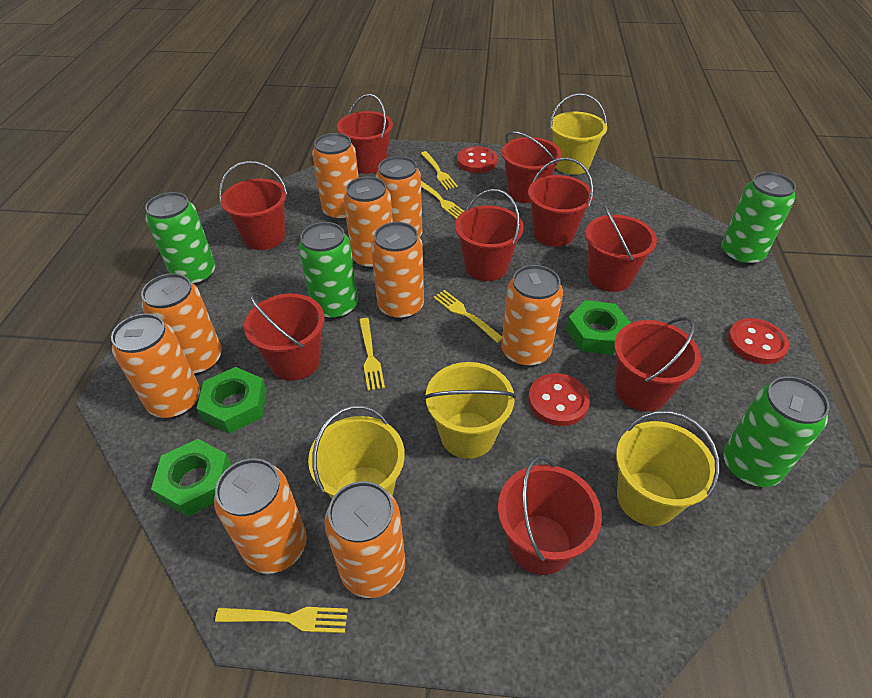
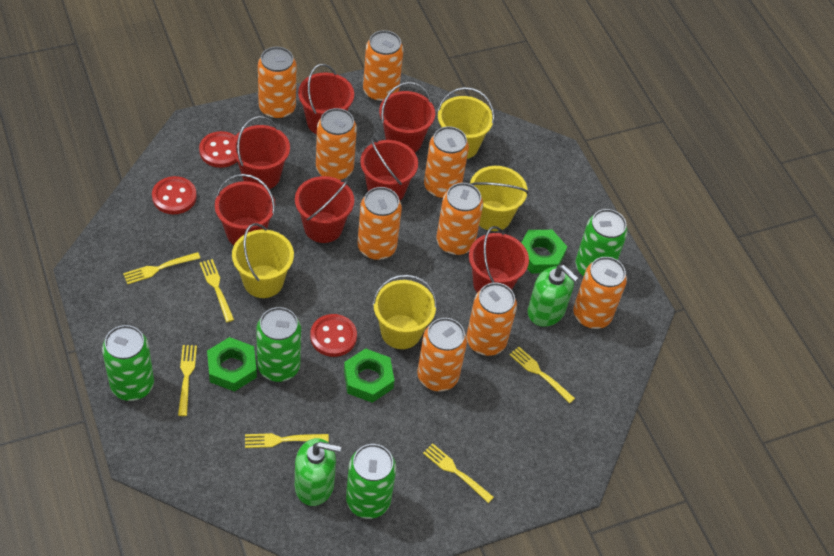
green soap dispenser: none = 0 -> [295,438,341,506] [528,265,579,327] = 2
red bucket: [219,161,288,250] [244,292,325,381] [337,94,393,174] [455,189,524,281] [498,456,602,575] [502,131,562,203] [528,157,593,247] [585,203,657,292] [614,317,701,411] = 9 -> [215,174,275,245] [232,116,290,189] [295,176,354,243] [298,64,354,134] [360,137,418,201] [379,82,435,152] [469,226,529,293] = 7
yellow fork: [215,607,348,633] [359,318,385,391] [420,151,458,190] [421,181,464,219] [433,290,502,343] = 5 -> [123,252,200,284] [178,345,197,416] [200,259,234,322] [245,433,329,448] [423,443,494,503] [509,347,575,403] = 6

